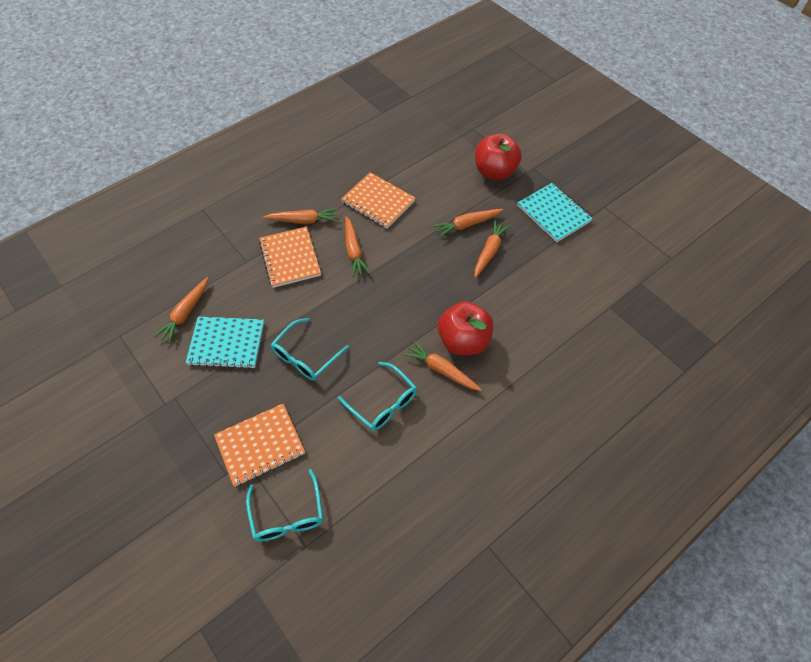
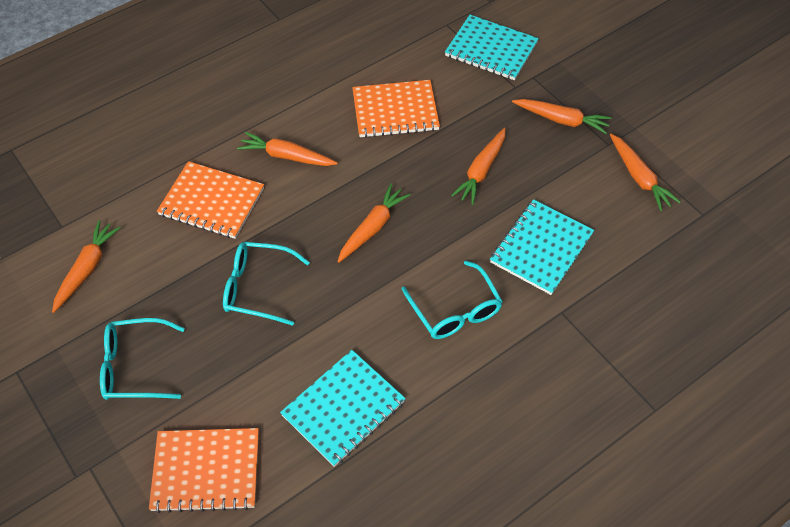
red apple: [438,302,493,355] [475,133,522,180] = 2 -> none = 0
turquoise notebook: [186,317,264,369] [517,183,593,242] = 2 -> [280,350,406,467] [445,15,539,80] [490,199,594,295] = 3

